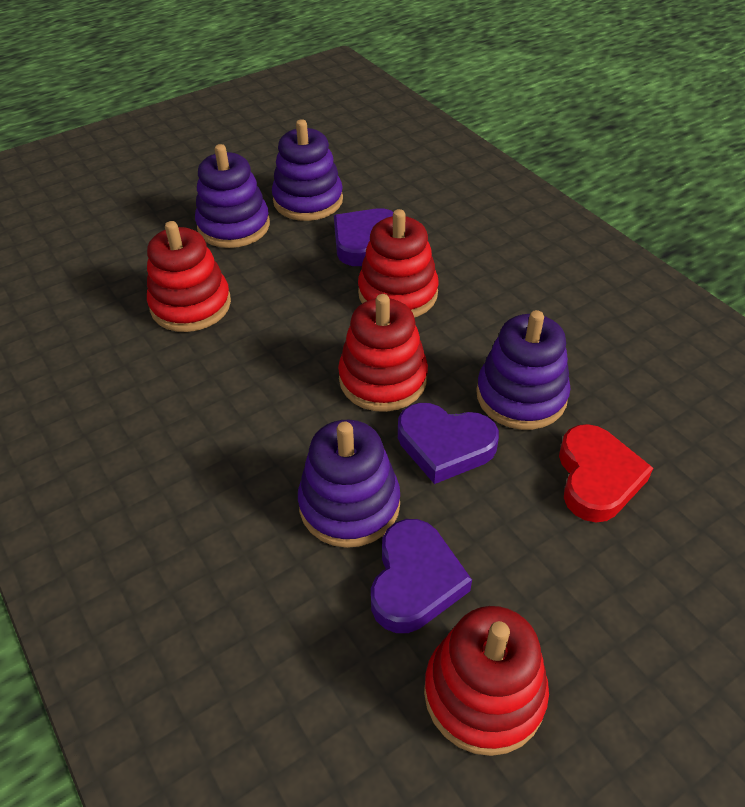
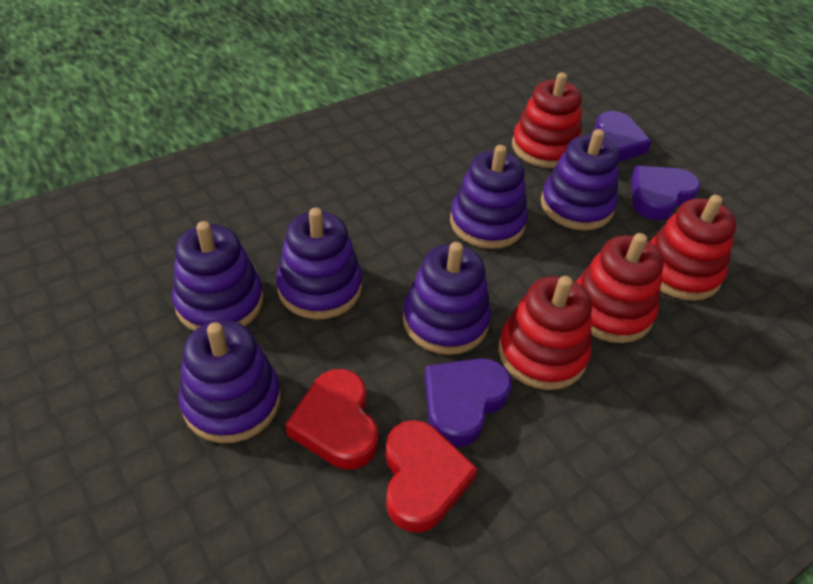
purple stacking toy: [195,144,270,248] [272,119,343,221] [298,420,400,548] [476,310,571,430] = 4 -> [172,221,263,331] [178,320,281,443] [276,208,362,319] [403,242,491,355] [450,145,528,249] [541,129,619,230] = 6
red heart: [559,424,653,522] = 1 -> [285,369,378,470] [385,420,478,533] = 2

